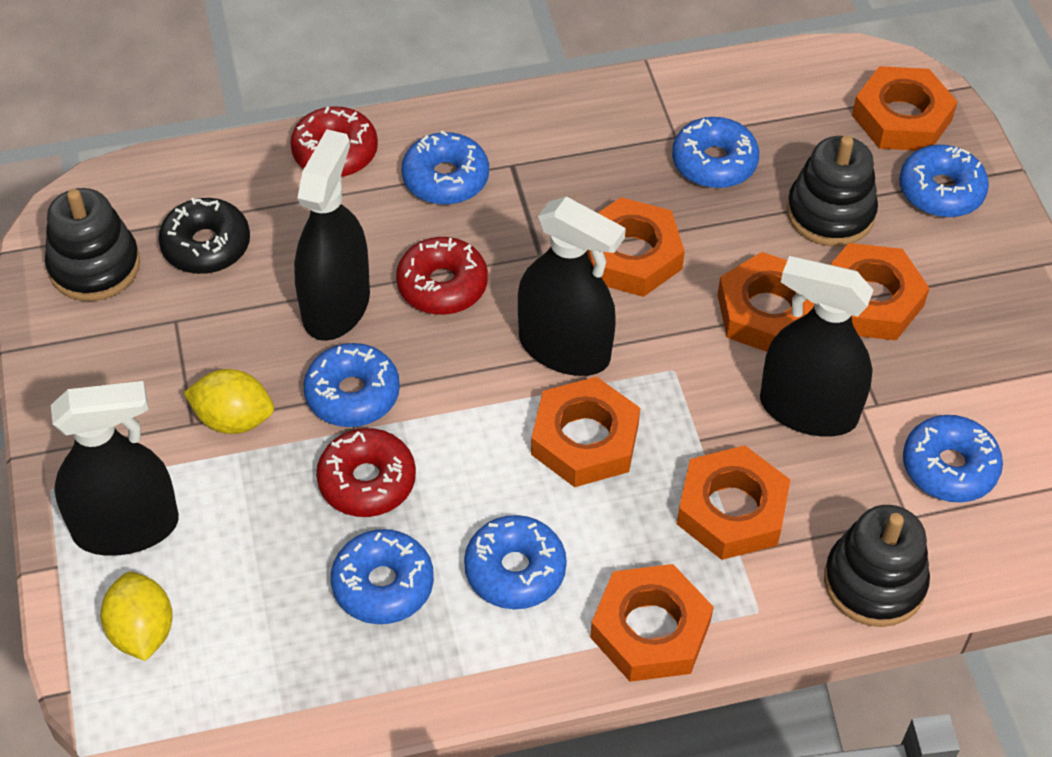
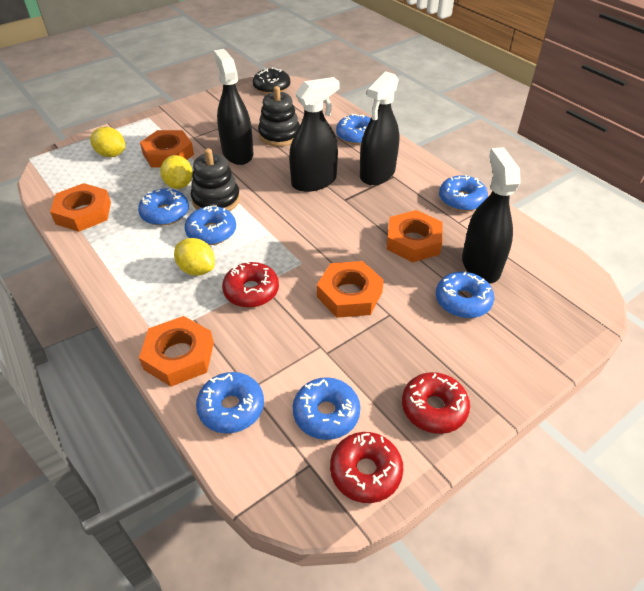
black stacking toy: [45,188,140,301] [787,136,878,246] [824,505,930,627] = 3 -> [191,148,240,211] [258,86,300,147] = 2
orange nut: [531,376,640,487] [587,197,685,297] [590,564,714,682] [677,445,790,560] [717,252,814,352] [830,243,930,340] [852,66,958,151] = 7 -> [50,183,111,232] [139,316,214,387] [140,130,194,167] [317,261,384,318] [386,210,443,263] = 5
yellow lemon: [100,572,173,661] [183,369,274,434] = 2 -> [90,127,125,157] [160,155,193,189] [174,238,215,276] = 3

